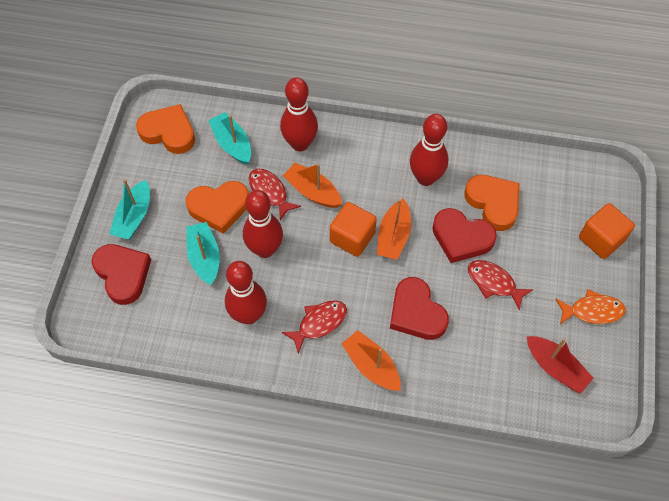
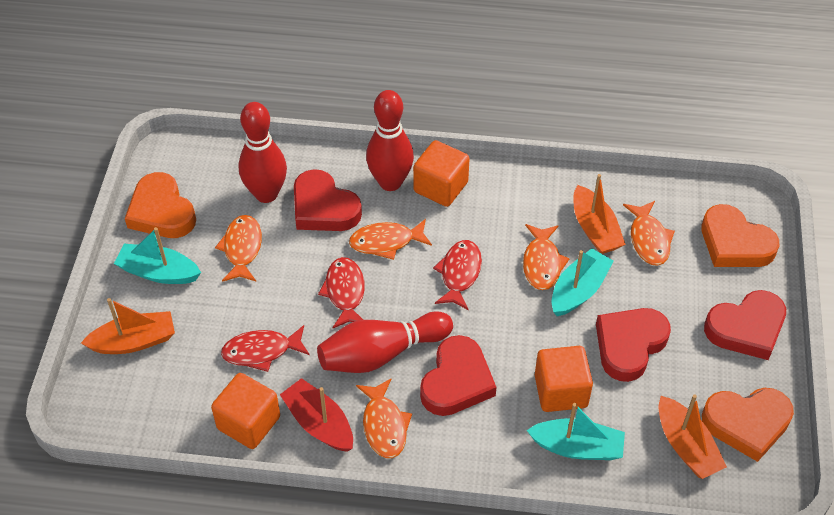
orange cube: [330,202,377,257] [579,203,635,259] = 2 -> [211,373,280,449] [413,140,470,207] [535,346,593,412] = 3
orange fish: [556,289,626,324] = 1 -> [215,215,262,282] [349,219,432,260] [356,379,412,458] [523,224,570,290] [623,201,675,266] = 5
red bowling pin: [225,261,267,324] [243,190,283,258] [280,77,318,151] [410,114,448,186] = 4 -> [238,102,287,203] [317,311,453,373] [366,90,414,191] = 3
red heart: [91,244,151,305] [390,277,449,340] [432,208,497,263] = 3 -> [294,169,362,231] [420,335,497,416] [596,308,671,382] [704,290,786,360] = 4

